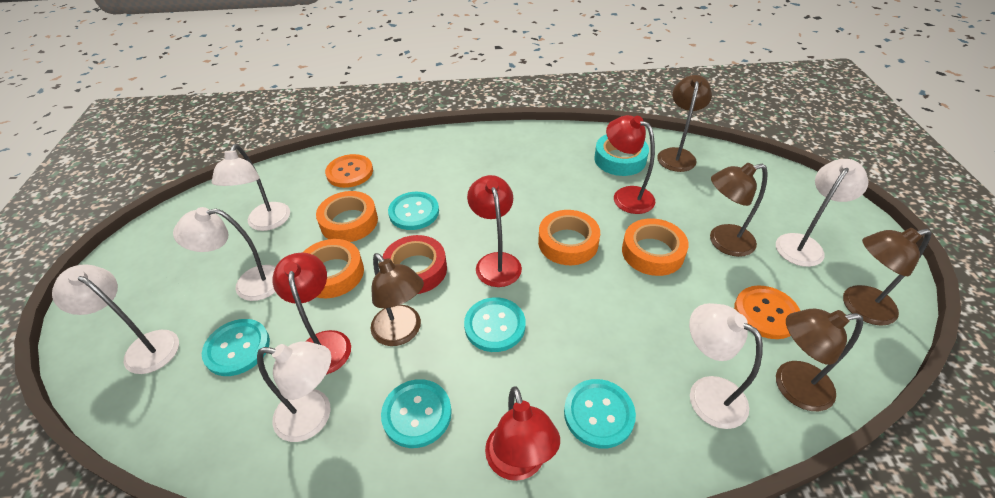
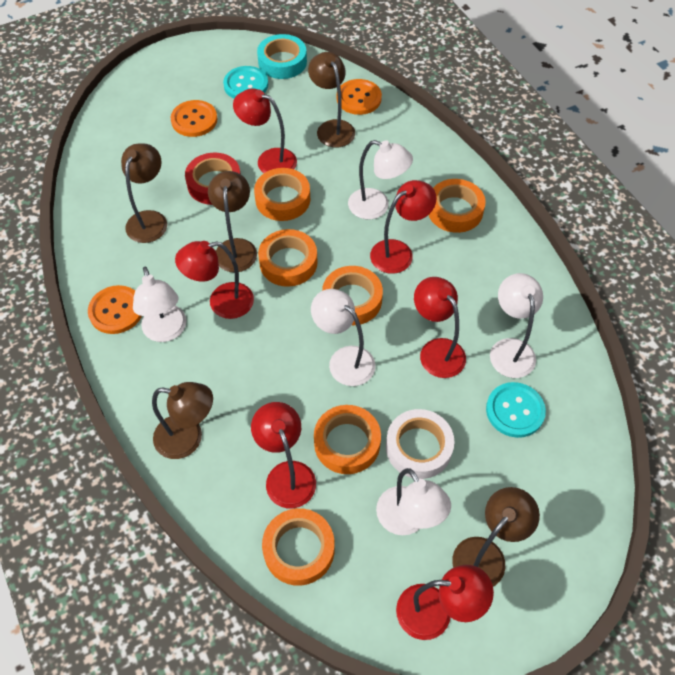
orange button: [325,154,373,188] [734,285,800,339] = 2 -> [88,285,142,334] [171,100,218,137] [337,79,382,115] = 3
orange tape: [303,239,364,298] [316,191,378,242] [538,210,600,265] [622,218,689,276] = 4 -> [254,168,310,221] [258,229,317,287] [262,508,335,586] [314,405,381,474] [322,266,383,325] [429,179,486,233] = 6
red lamp: [272,253,351,375] [467,175,522,287] [485,386,560,481] [606,115,655,214] = 4 -> [175,241,254,319] [233,88,297,173] [251,402,316,508] [370,180,437,274] [396,565,494,640] [414,277,466,378] = 6
turquoise button: [202,319,270,376] [381,379,452,448] [388,192,439,230] [464,297,526,352] [564,379,636,448] = 5 -> [223,66,268,99] [486,382,546,438] = 2
white lamp: [52,264,179,374] [173,207,276,301] [212,144,290,231] [257,341,331,442] [689,303,763,429] [776,159,868,267] = 6 -> [133,266,186,342] [311,289,376,386] [348,140,413,219] [376,468,451,535] [490,273,543,378] = 5
white tape: none = 0 -> [386,409,455,479] = 1

